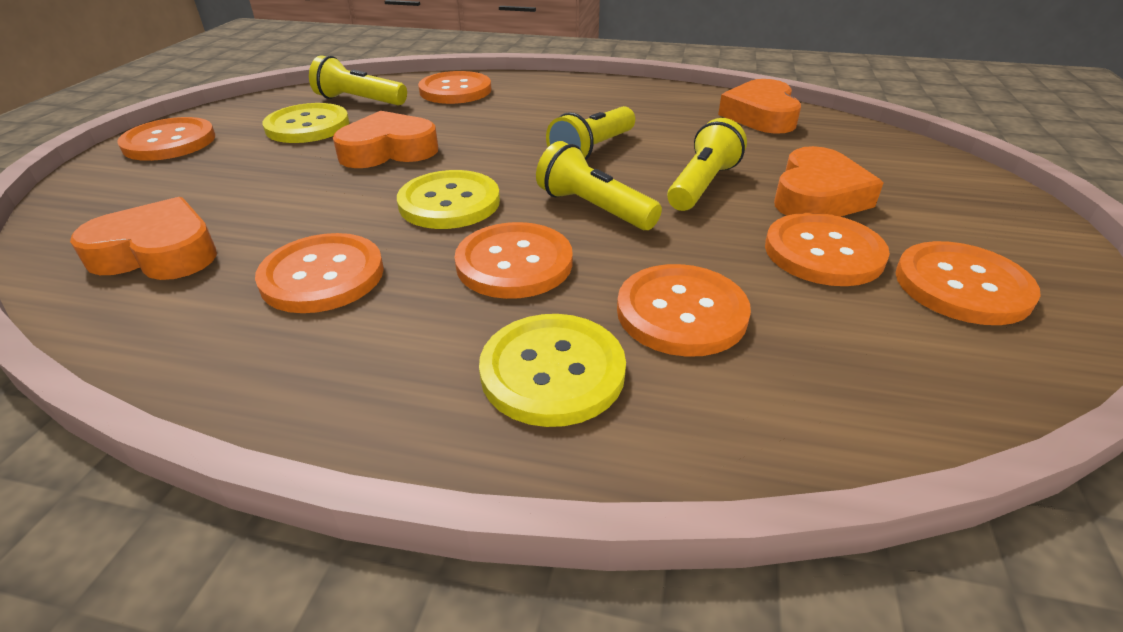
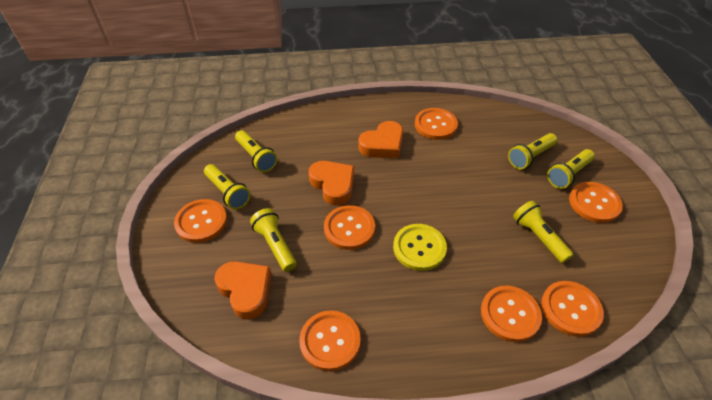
orange heart: [70,197,217,280] [333,111,438,168] [718,79,801,134] [774,146,883,217] = 4 -> [214,261,272,320] [309,161,354,206] [358,121,403,158] = 3
yellow button: [263,103,350,143] [397,170,500,229] [479,314,626,427] = 3 -> [393,224,447,271] = 1
yellow flashlight: [309,55,407,105] [536,141,662,230] [546,106,635,160] [667,118,747,211] = 4 -> [204,164,250,210] [235,130,277,172] [250,208,297,272] [508,133,557,169] [513,201,574,263] [547,149,595,189] = 6

